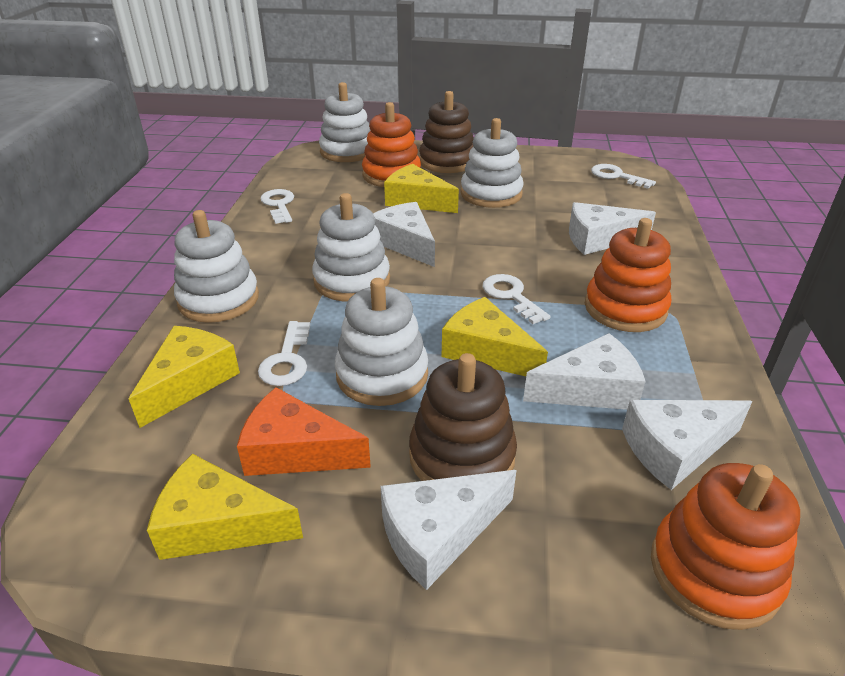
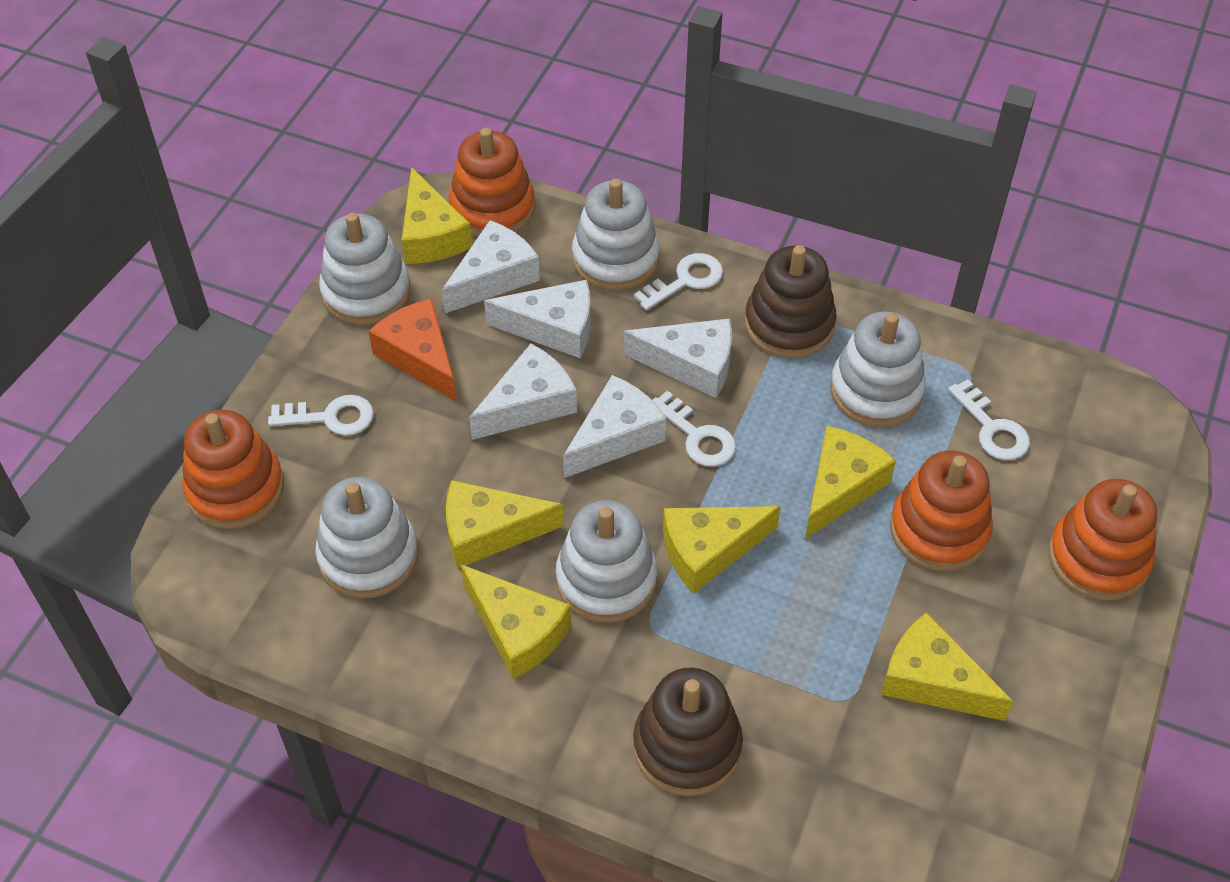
orange stacking toy: [362,102,421,187] [585,218,671,332] [651,463,800,630] = 3 -> [182,410,284,529] [449,128,535,237] [890,451,993,571] [1048,479,1157,601] = 4
yellow cheese: [129,326,240,428] [147,454,303,560] [384,164,459,213] [442,297,548,376] = 4 -> [402,167,472,264] [446,480,564,568] [461,565,571,679] [663,506,781,594] [805,426,896,539] [881,612,1014,721] = 6

